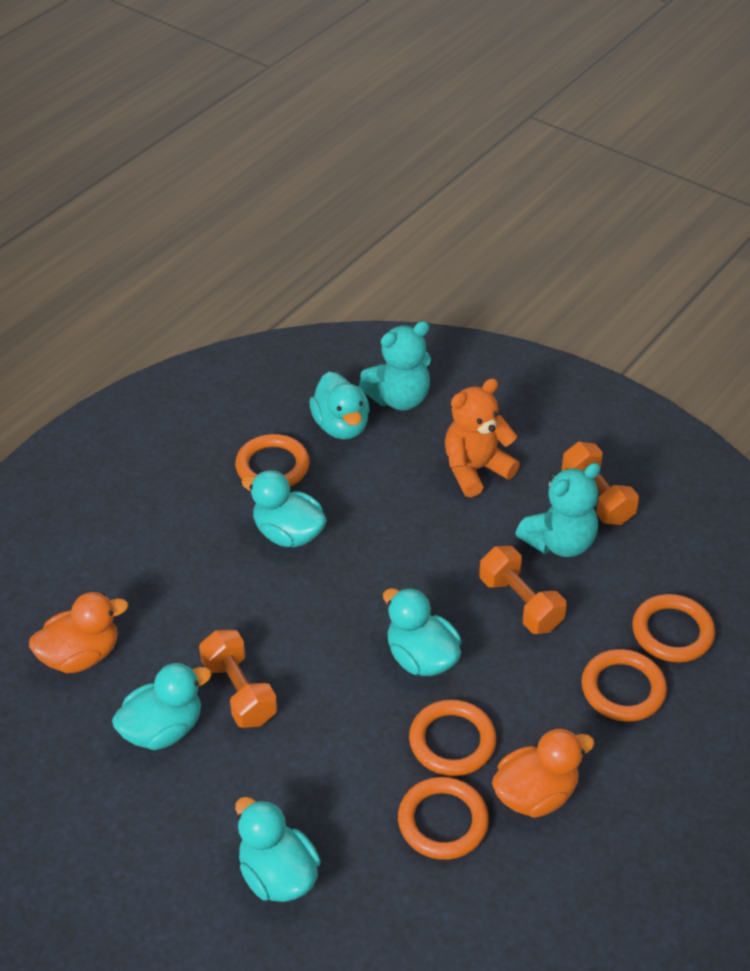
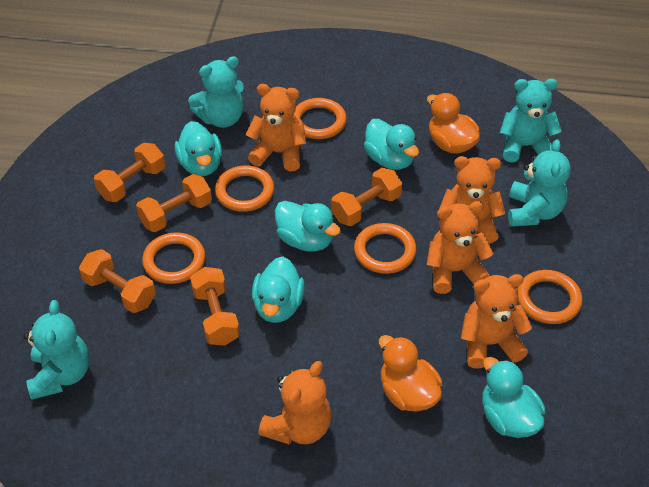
orange dumbbell: [199,630,277,728] [479,546,567,634] [562,442,639,525] = 3 -> [79,249,156,313] [94,143,165,202] [136,174,212,232] [190,267,240,346] [331,168,402,226] = 5
orange teddy bear: [445,378,520,497] = 1 -> [246,84,307,171] [258,361,332,445] [427,201,494,294] [439,156,505,244] [461,274,532,369] = 5
turquoise teddy bear: [359,321,431,410] [515,463,601,557] = 2 -> [24,300,89,400] [188,56,244,128] [500,79,562,163] [508,139,571,227] = 4

